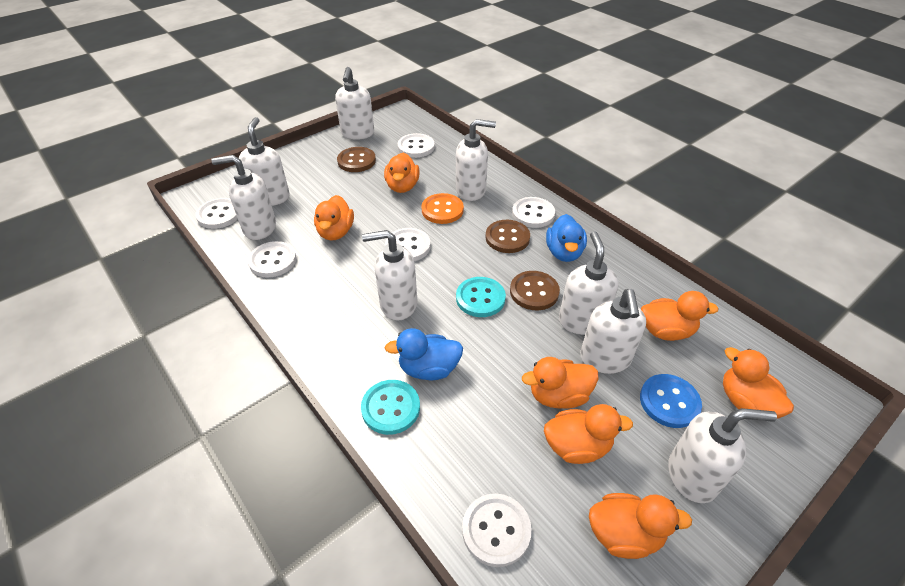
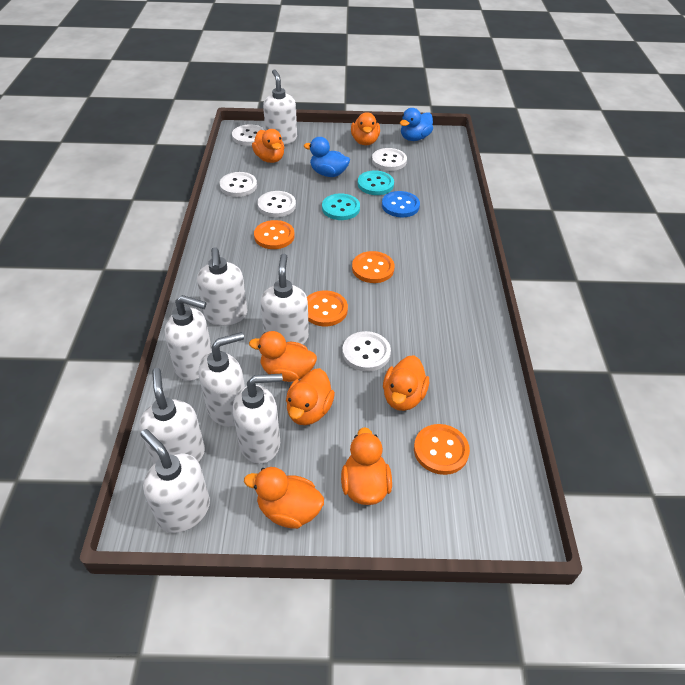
brown button: [337,147,376,172] [485,220,530,253] [510,271,560,310] = 3 -> none = 0
orange button: [421,193,464,224] = 1 -> [254,220,295,249] [307,291,348,326] [352,251,395,283] [414,424,470,475] = 4
white button: [195,198,238,229] [248,241,297,278] [385,228,431,261] [397,133,435,158] [462,493,532,567] [512,197,555,228] = 6 -> [220,172,257,197] [232,124,265,146] [257,191,296,217] [342,331,391,372] [372,148,407,171] = 5

